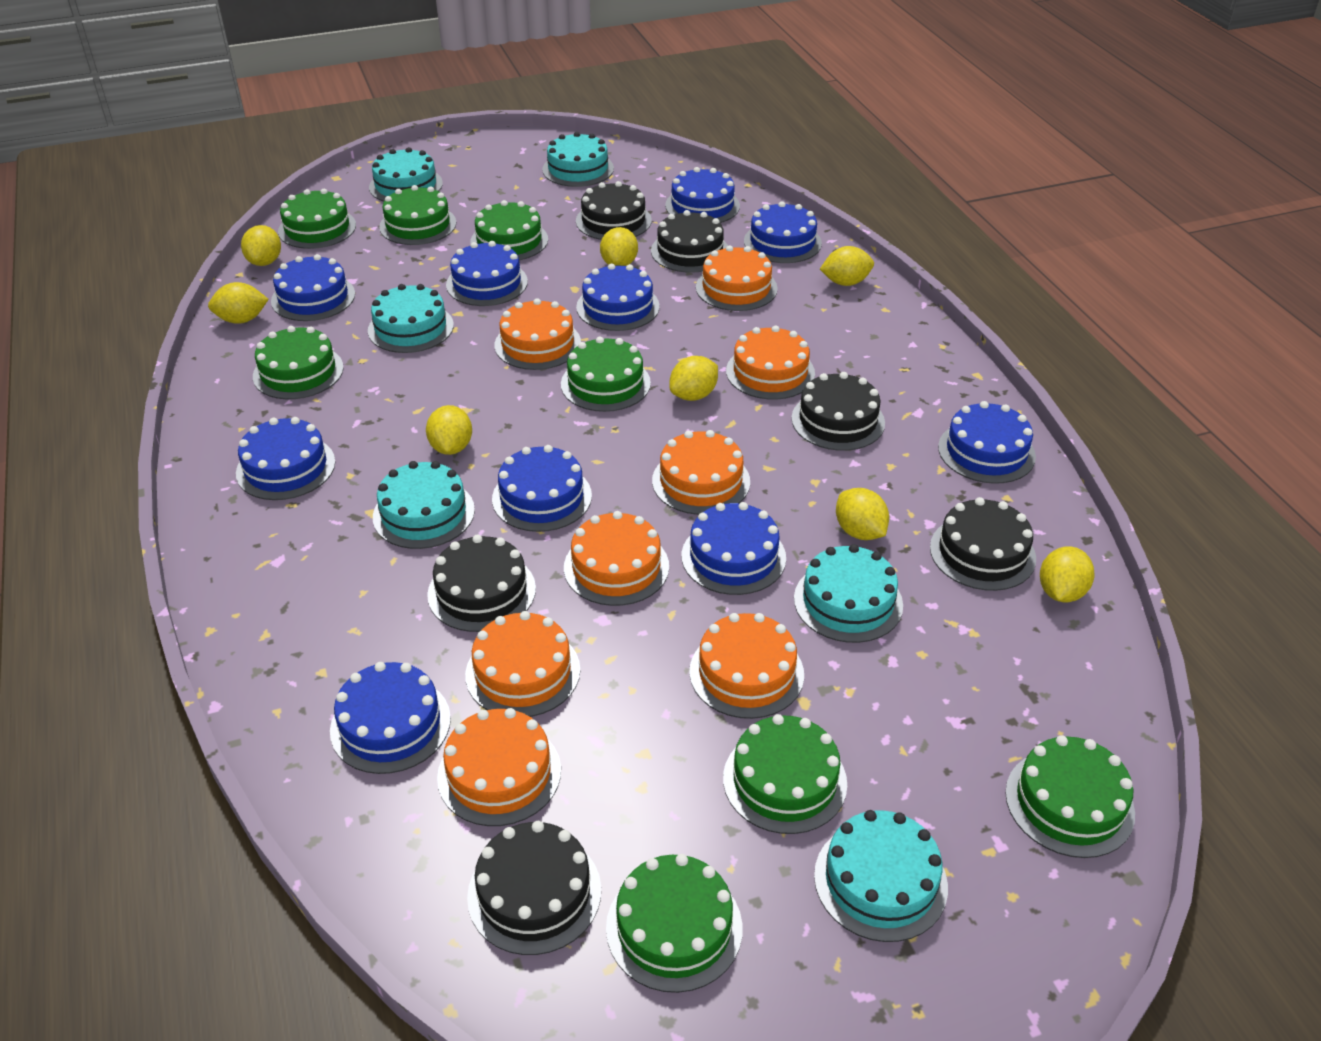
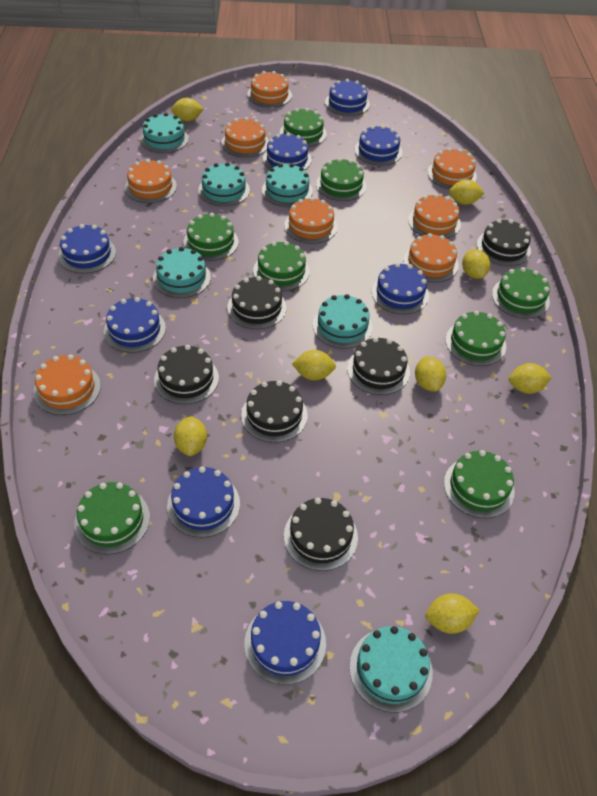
blue cake: [236,417,335,500] [271,254,355,321] [330,662,451,774] [446,241,528,306] [492,445,592,532] [576,263,660,331] [665,167,740,223] [682,502,786,595] [744,202,822,263] [938,401,1036,484] = 10 -> [58,224,116,273] [104,297,166,353] [167,466,240,537] [244,601,326,685] [263,133,312,170] [325,79,370,116] [355,125,402,166] [372,263,429,314] = 8

